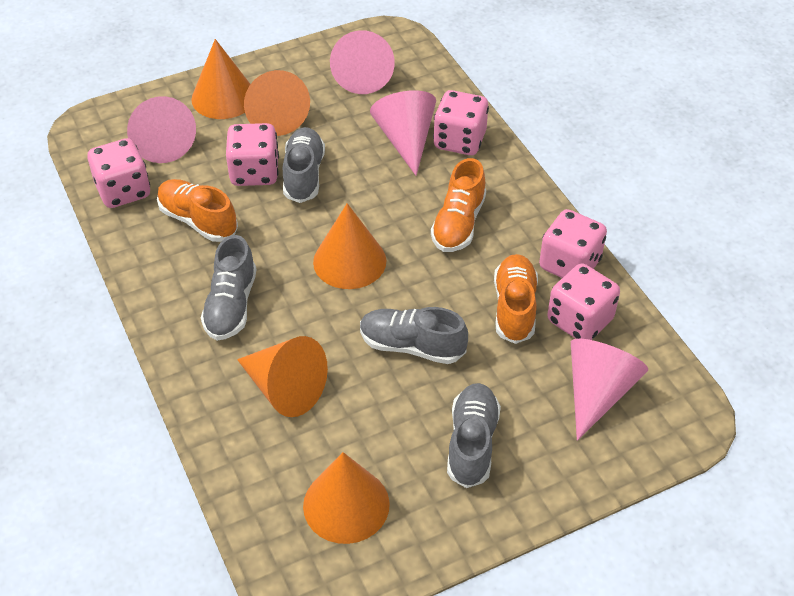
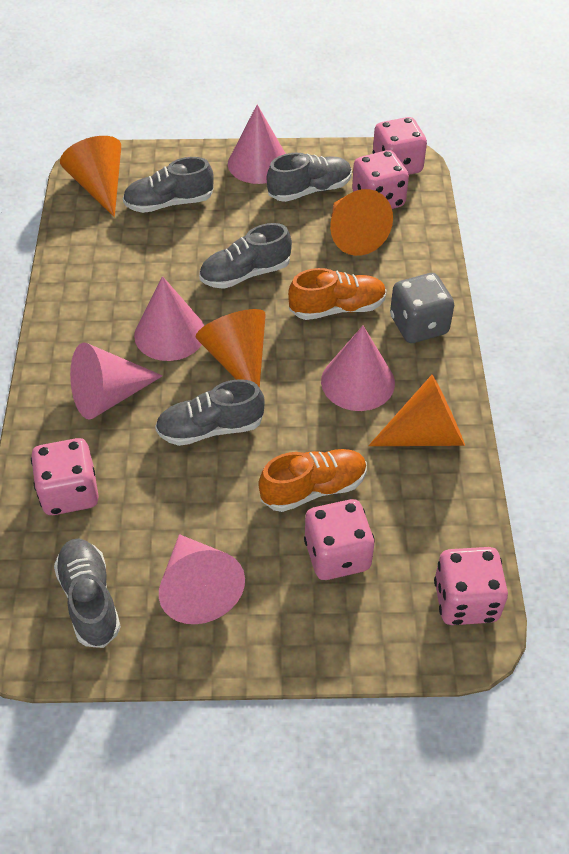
grey dice: none = 0 -> [390,273,454,343] = 1
grey shoe: [201,235,257,340] [283,127,325,203] [360,307,468,364] [447,383,501,488] = 4 -> [54,539,121,648] [123,157,214,213] [155,379,264,446] [199,223,292,289] [267,152,352,202] = 5
orange cone: [191,39,250,119] [237,336,328,417] [244,70,310,136] [303,452,390,544] [313,203,386,289] = 5 -> [60,136,121,217] [196,309,266,388] [330,189,393,256] [368,375,465,446] = 4
orange shoe: [157,179,238,242] [431,158,486,252] [494,254,538,344] = 3 -> [258,449,367,512] [288,268,387,320] = 2
pink cone: [127,96,196,163] [330,30,395,94] [370,90,436,176] [571,339,648,441] = 4 -> [70,343,163,420] [134,276,204,361] [159,534,245,624] [228,105,286,184] [321,326,395,411] = 5

